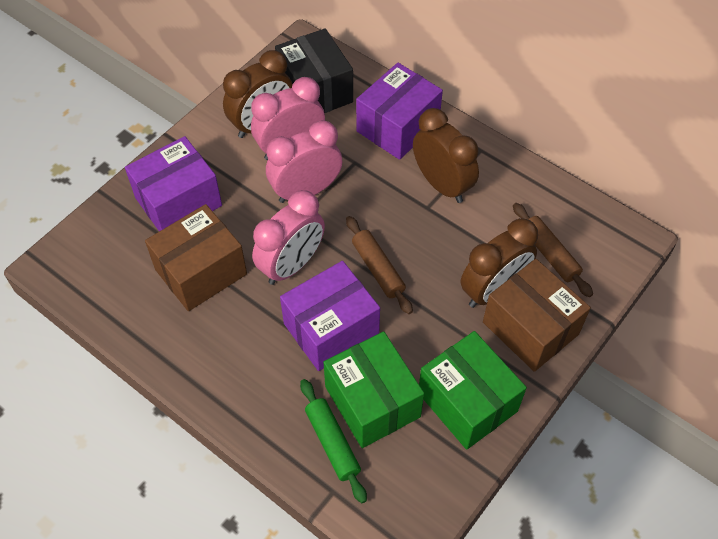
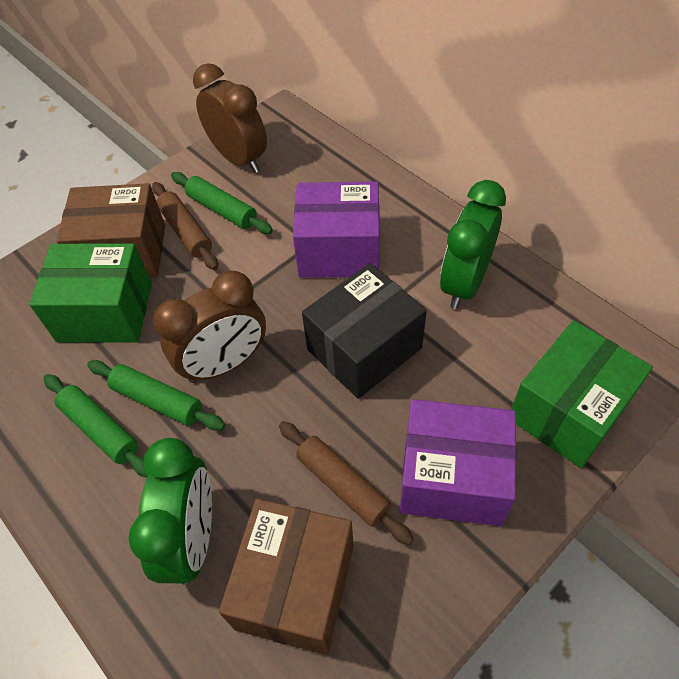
brown clock: [223,50,292,138] [413,108,479,203] [461,218,538,308] = 3 -> [153,270,266,383] [193,63,267,173] = 2
green clock: none = 0 -> [128,438,212,585] [440,180,506,309] = 2
green rolling pin: [300,379,367,503] = 1 -> [44,374,148,477] [87,360,226,431] [171,172,273,234] = 3
pink clock: [251,77,325,160] [252,190,325,285] [266,120,342,203] = 3 -> none = 0
purple box: [125,136,222,231] [280,261,380,371] [356,63,443,160] = 3 -> [293,181,380,278] [400,399,517,526] = 2

